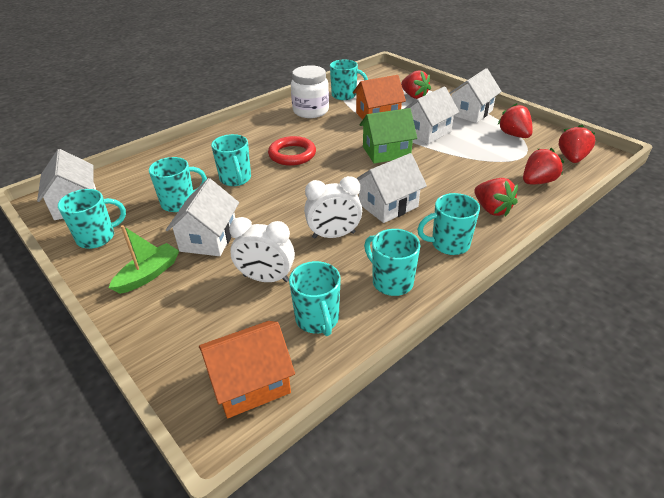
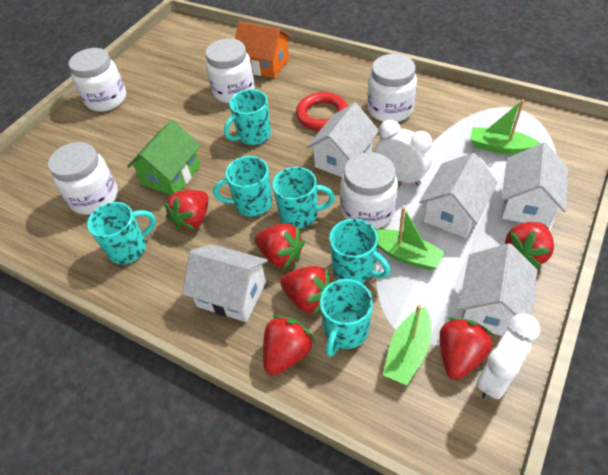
green boat: [108,225,179,294] = 1 -> [376,207,445,270] [383,305,431,385] [470,100,541,155] = 3
orange house: [199,321,295,418] [353,75,406,120] = 2 -> [235,21,291,78] = 1
red strawberry: [401,70,431,99] [474,178,518,217] [497,103,533,138] [523,148,564,184] [558,125,595,163] = 5 -> [164,190,208,232] [255,224,305,269] [263,315,315,375] [280,266,331,315] [439,317,493,380] [505,222,554,268] = 6
turquoise mug: [58,189,126,249] [149,157,207,212] [211,134,251,186] [289,261,341,336] [330,60,368,100] [364,229,420,296] [417,193,480,255] = 7 -> [87,202,156,264] [213,156,272,217] [224,89,271,145] [272,167,335,229] [320,279,373,357] [329,219,391,283] = 6
white jar: [291,65,329,118] = 1 -> [48,142,118,215] [69,48,126,112] [205,38,255,103] [341,152,398,229] [367,54,417,122] = 5

